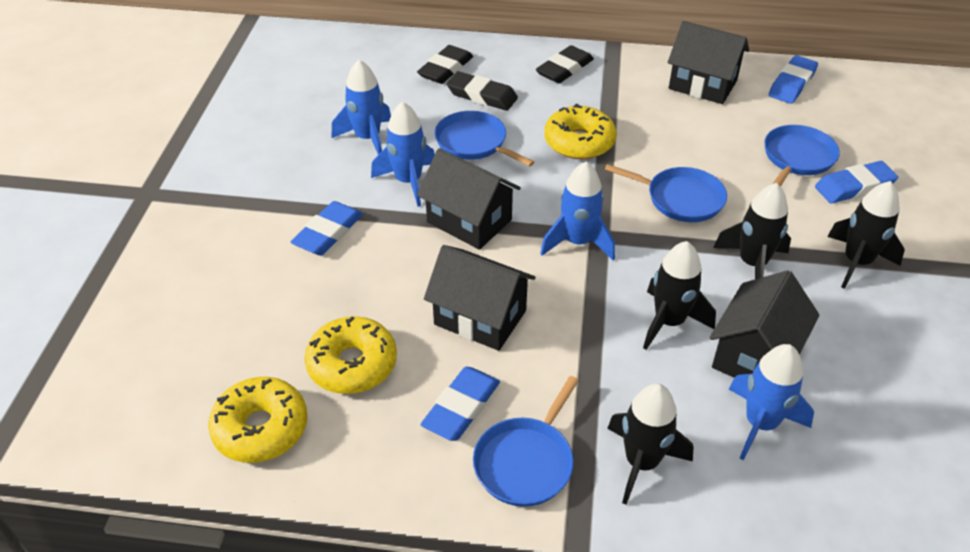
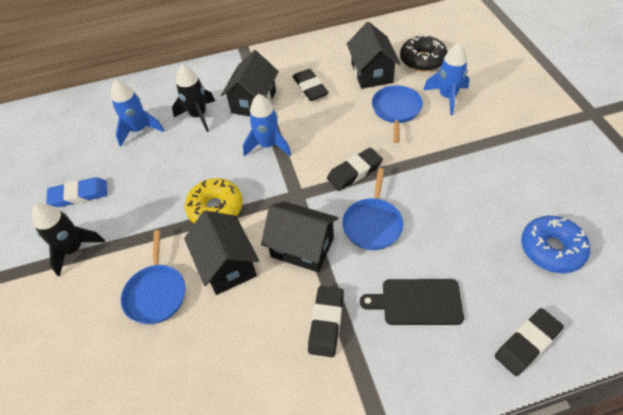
black cutting board: none = 0 -> [360,279,464,325] = 1
black donut: none = 0 -> [400,35,448,71] = 1
black eraser: [417,45,473,84] [447,71,518,111] [536,45,594,83] = 3 -> [293,69,329,101] [308,286,344,357] [327,147,383,191] [495,308,564,376] = 4
black rocket: [607,383,694,505] [643,241,716,350] [713,183,791,279] [827,181,905,289] = 4 -> [32,204,105,276] [172,64,215,132] = 2
blue donut: none = 0 -> [521,216,590,273] = 1
blue eraser: [291,201,363,255] [421,367,500,441] [769,55,818,104] [815,161,898,203] = 4 -> [46,177,107,207] = 1
blue pan: [435,111,534,167] [473,376,579,507] [605,164,727,222] [764,125,840,187] = 4 -> [121,230,186,324] [342,168,403,250] [372,85,423,143] = 3
blue rocket: [332,60,391,155] [371,101,435,207] [540,161,615,260] [729,344,814,461] = 4 -> [111,79,164,147] [243,94,291,157] [423,43,469,115] = 3
yellow donut: [208,377,308,463] [304,316,397,394] [544,104,616,159] = 3 -> [185,178,243,223] = 1

